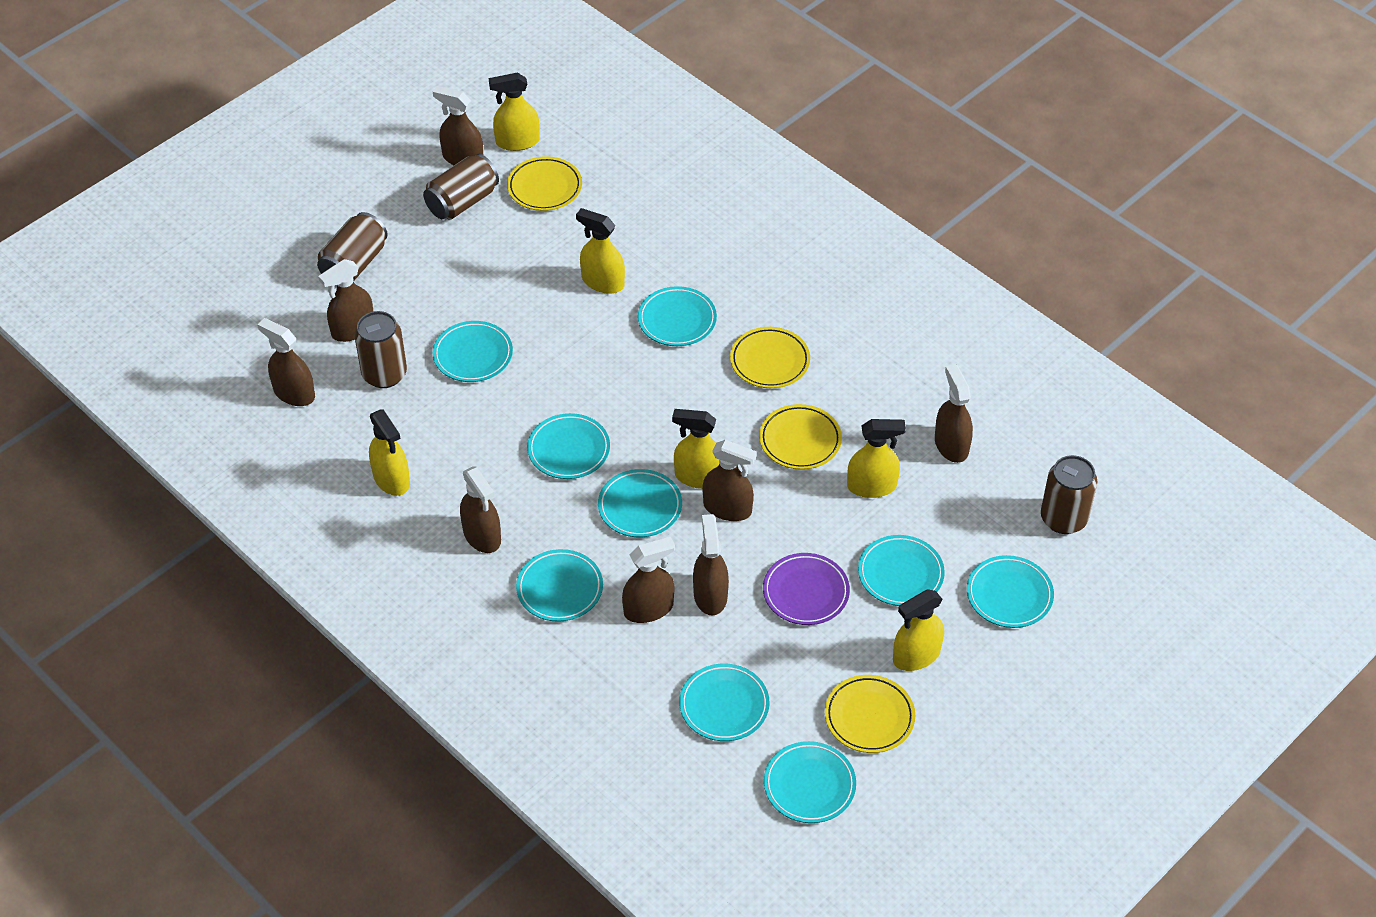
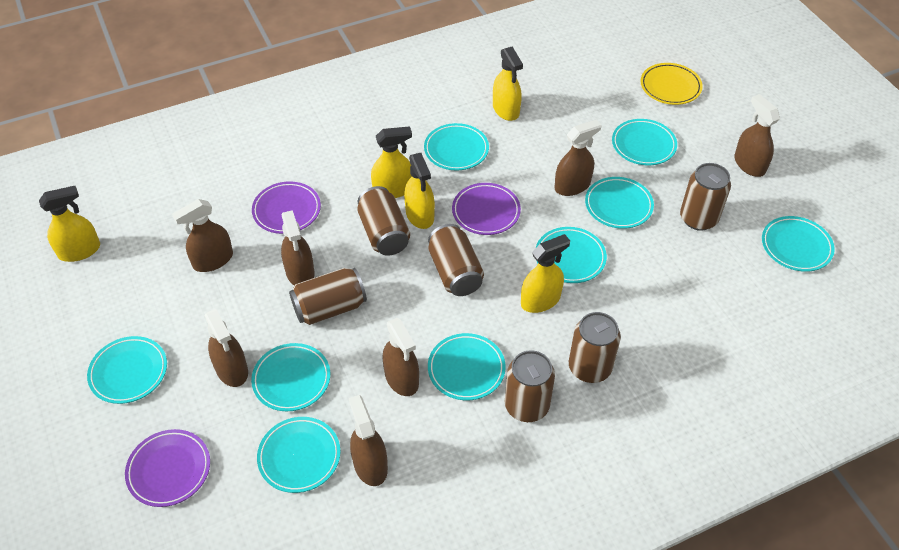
brown can: [317,212,388,282] [355,311,407,388] [423,154,499,220] [1041,455,1097,534] = 4 -> [289,268,367,325] [357,186,410,256] [428,224,484,296] [505,350,555,422] [569,312,621,383] [680,163,731,231] = 6
brown spray bottle: [257,318,315,406] [318,259,373,342] [433,86,483,165] [460,466,501,553] [622,537,675,623] [693,514,729,615] [703,440,757,521] [935,364,973,463] = 8 -> [172,199,233,272] [205,309,248,387] [281,210,314,286] [349,395,388,486] [383,318,419,396] [554,119,601,196] [734,94,780,177] = 7
purple plate: [763,553,850,625] = 1 -> [125,429,210,507] [252,181,321,234] [452,183,521,235] = 3
yellow plate: [507,156,582,211] [730,327,810,388] [759,404,842,470] [825,675,915,753] = 4 -> [640,63,703,105] = 1
yellow spray bottle: [369,409,410,496] [489,73,540,151] [576,208,625,294] [672,409,719,489] [847,419,906,498] [893,589,944,671] = 6 -> [39,186,100,262] [371,126,412,198] [404,153,435,229] [493,47,523,121] [521,234,570,313] = 5

